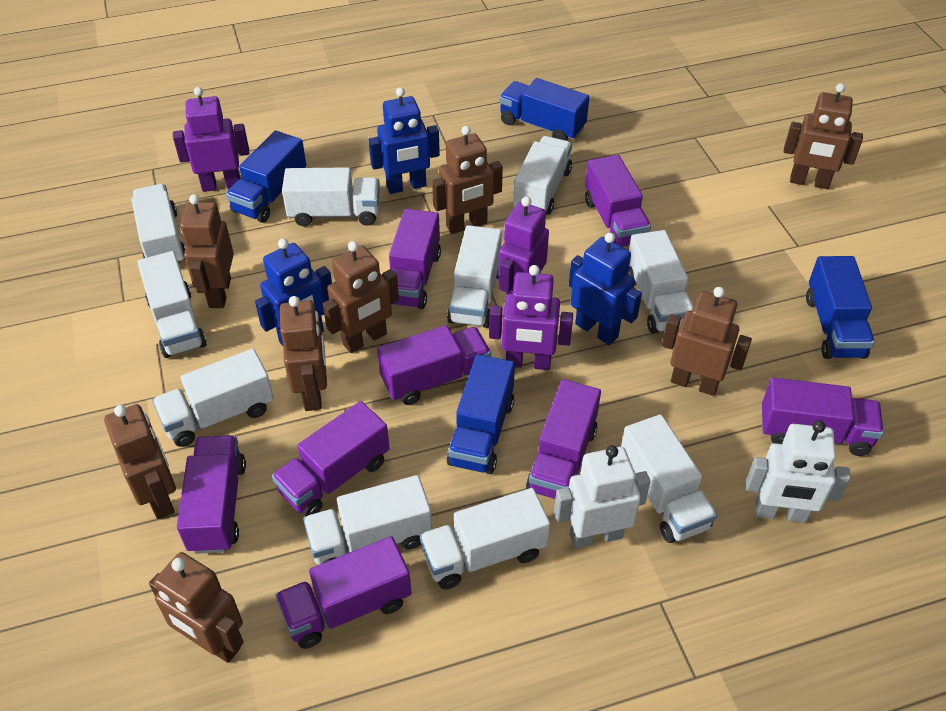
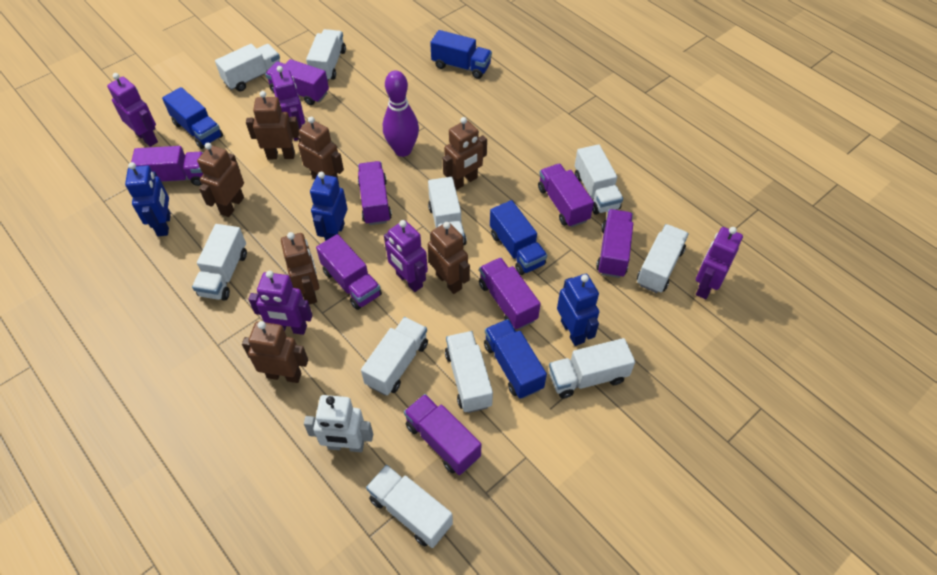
brown robot: [104,404,176,519] [149,552,244,663] [180,194,234,308] [280,296,327,411] [323,241,399,353] [432,126,503,234] [662,287,752,396] [784,83,863,189] = 8 -> [197,143,244,217] [242,321,308,383] [246,91,299,159] [281,232,319,304] [298,117,344,183] [428,222,470,294] [443,117,487,190] = 7
purple bowling pin: none = 0 -> [383,71,419,157] = 1
purple robot: [173,87,249,192] [489,265,573,370] [498,196,549,296] = 3 -> [107,73,158,147] [248,271,313,335] [271,66,305,141] [384,220,428,292] [696,227,743,299] = 5
white robot: [554,445,651,549] [746,420,851,523] = 2 -> [304,395,373,452] = 1

